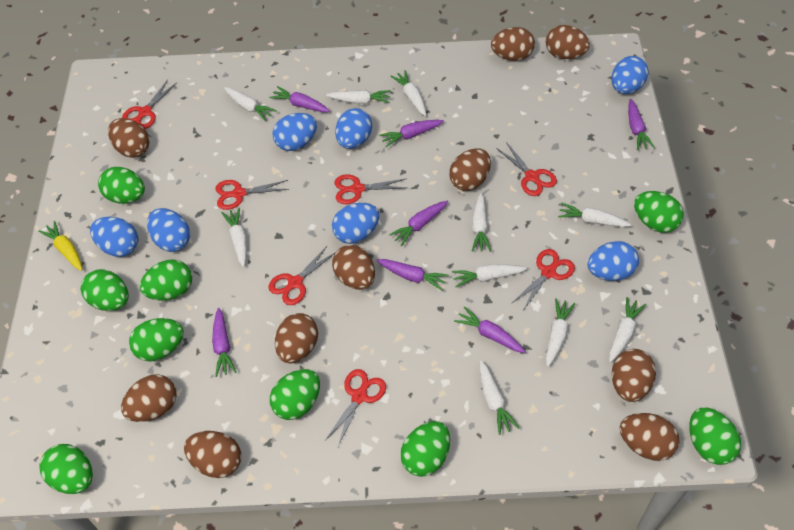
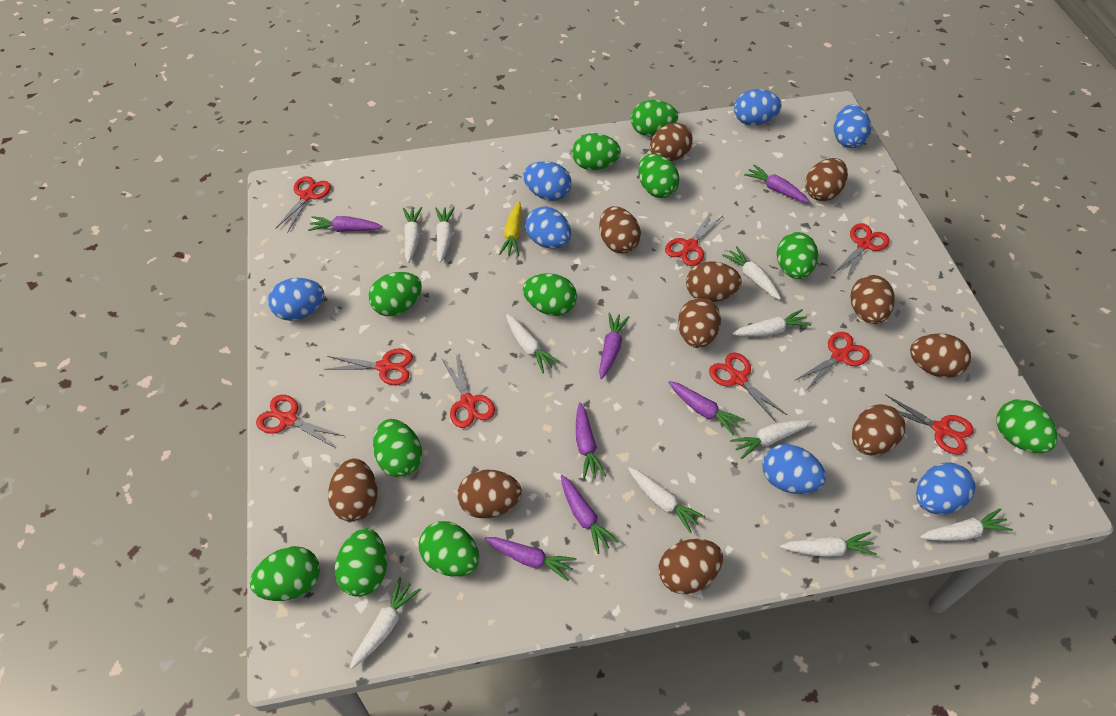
brown egg: [108,118,149,158] [121,374,177,422] [184,431,241,478] [275,313,318,364] [332,245,375,290] [449,148,491,191] [491,27,535,61] [546,25,590,59] [612,349,656,402] [620,413,679,461] = 10 -> [328,458,378,522] [457,470,522,519] [599,206,641,254] [650,123,693,161] [659,539,723,594] [678,298,721,348] [686,261,742,302] [805,158,848,201] [851,275,895,324] [852,404,905,456] [910,333,971,378] = 11
green egg: [39,444,93,494] [81,269,128,311] [98,167,145,204] [129,318,184,361] [140,259,192,300] [270,369,320,420] [400,421,450,477] [634,191,684,233] [689,407,741,465] = 9 -> [250,546,320,601] [335,528,387,597] [369,272,422,316] [373,419,422,477] [419,521,479,577] [523,273,577,316] [572,133,621,170] [631,100,678,136] [638,154,680,198] [777,232,818,279] [996,399,1058,453] = 11
red scissors: [122,80,177,129] [216,180,289,210] [269,245,336,305] [324,369,386,447] [334,174,406,204] [496,142,557,196] [512,249,575,312] = 7 -> [256,395,344,448] [275,176,331,233] [324,348,413,385] [442,355,495,428] [665,212,722,266] [709,353,787,422] [794,332,870,390] [834,223,890,279] [885,394,974,455] = 9

